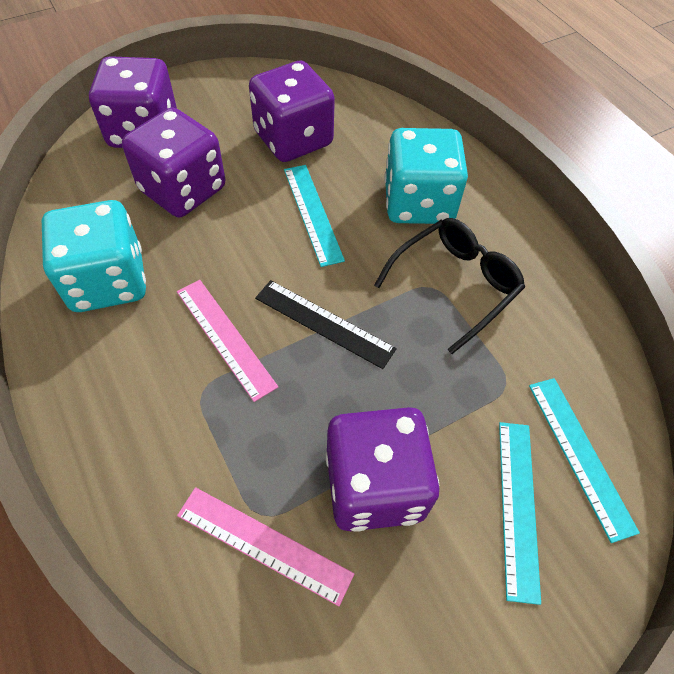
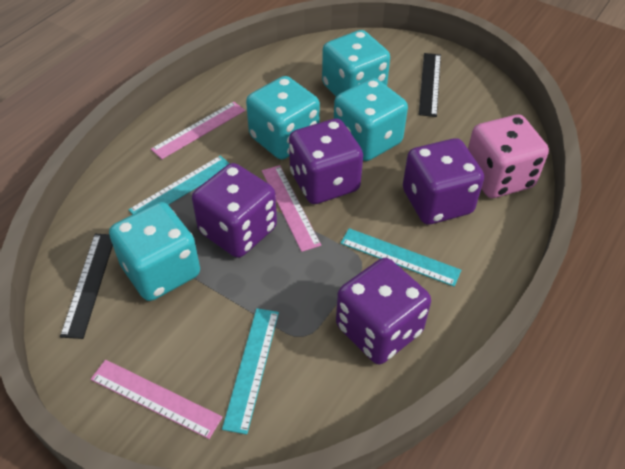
black glasses: [374,218,525,354] = 1 -> none = 0
black ruler: [255,280,397,369] = 1 -> [60,234,113,339] [419,53,441,117] = 2
pink dice: none = 0 -> [468,115,549,198] = 1
pink ruler: [177,280,278,402] [177,487,354,606] = 2 -> [91,360,223,439] [151,102,245,159] [262,165,321,252] = 3
turquoise dice: [42,200,146,312] [384,128,468,224] = 2 -> [109,202,200,301] [246,76,320,160] [322,30,390,96] [334,78,408,161] = 4

